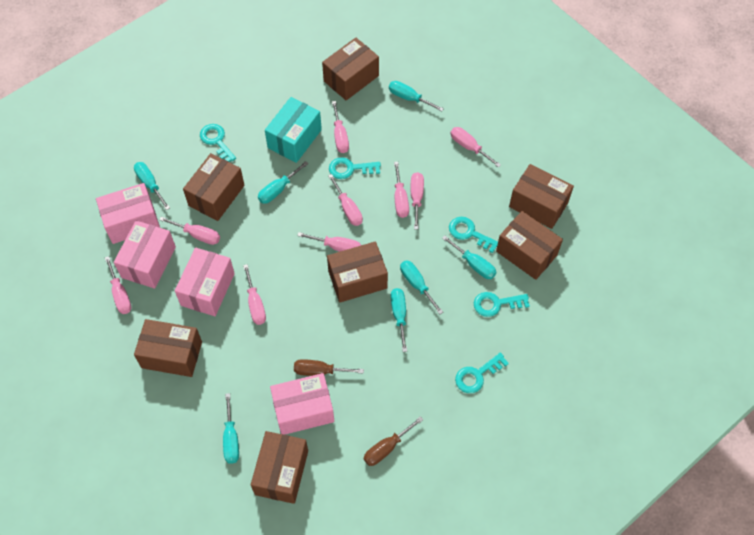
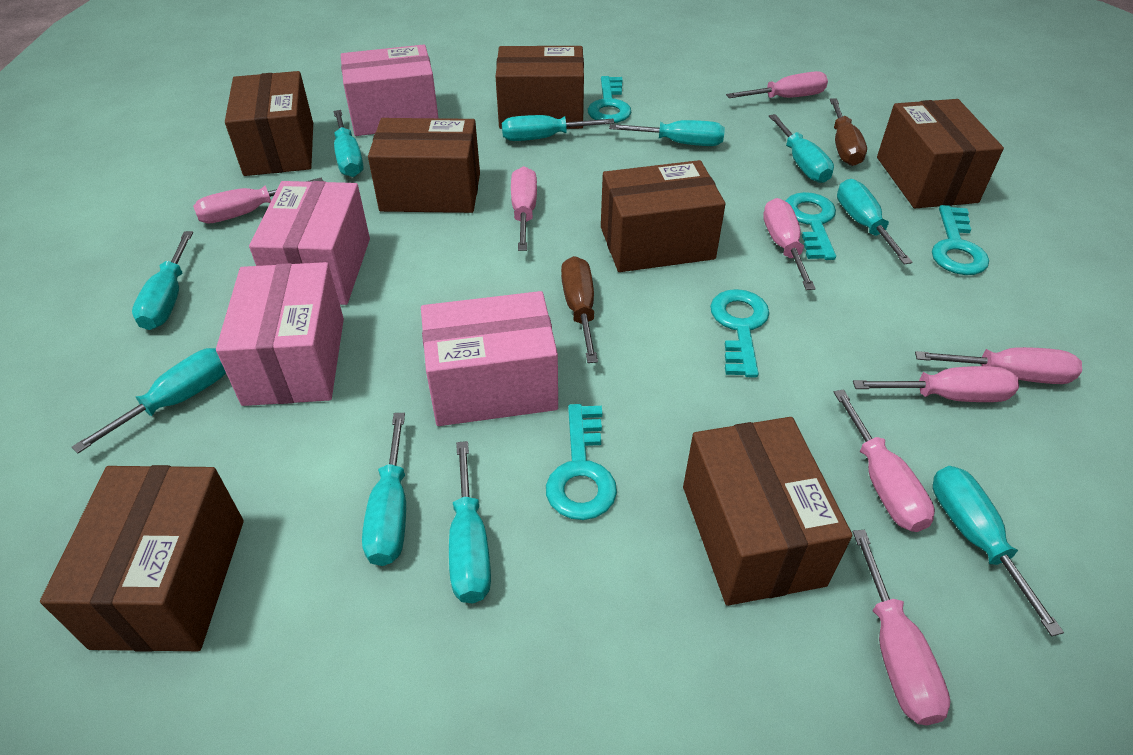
pink screwdriver: [105,256,132,314] [159,216,220,245] [243,264,266,325] [297,232,361,252] [328,174,363,226] [332,101,349,153] [394,162,409,218] [411,172,424,230] [451,127,501,168] = 9 -> [193,178,323,224] [511,166,537,251] [726,71,828,98] [763,198,816,290] [834,389,935,532] [853,366,1019,402] [853,530,950,725] [915,347,1082,384] = 8
turquoise box: [265,97,322,163] = 1 -> none = 0
turquoise screwdriver: [134,162,170,210] [223,393,239,464] [258,161,308,204] [389,81,444,111] [391,288,407,352] [400,260,443,314] [442,235,496,279] = 7 -> [72,348,226,454] [132,231,193,330] [333,110,364,177] [362,413,406,566] [449,441,491,603] [502,115,615,141] [609,120,725,146] [769,114,834,183] [837,179,913,265] [933,466,1064,636] = 10

